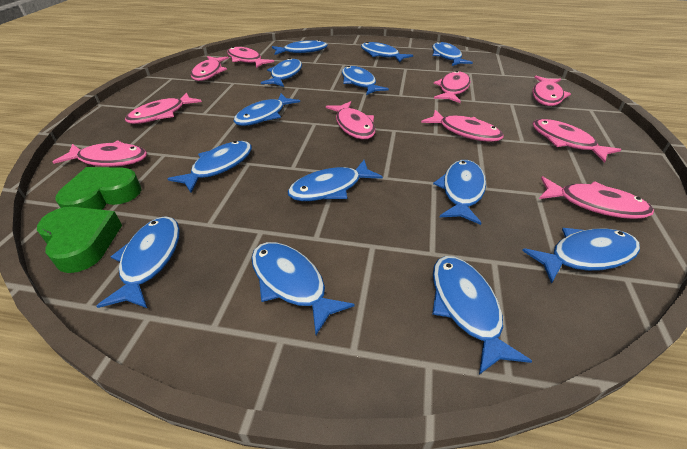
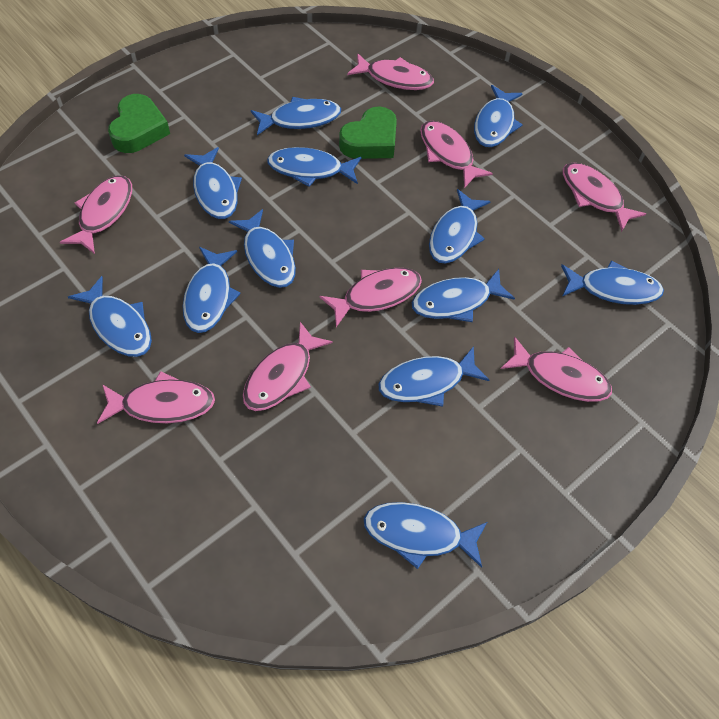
blue fish: [97,216,180,308] [167,141,252,193] [233,94,300,126] [251,242,355,335] [261,58,302,87] [272,40,328,55] [287,160,383,201] [342,66,389,95] [361,42,413,62] [432,42,473,66] [432,256,532,375] [433,160,486,225] [522,228,640,284] = 13 -> [68,276,152,357] [183,247,241,333] [184,147,242,219] [229,209,296,288] [251,97,341,135] [267,147,361,187] [364,502,487,569] [379,346,489,407] [412,269,515,322] [429,189,491,264] [474,85,523,147] [561,261,664,305] = 12
pink fish: [53,140,147,167] [125,92,202,124] [191,56,229,81] [227,47,274,68] [326,101,376,139] [421,110,504,142] [434,71,471,103] [532,76,571,106] [532,119,622,163] [539,176,654,219] = 10 -> [60,175,132,254] [97,371,215,424] [243,322,333,411] [319,268,422,327] [347,53,434,90] [420,121,493,188] [501,336,612,402] [563,163,646,232] = 8

